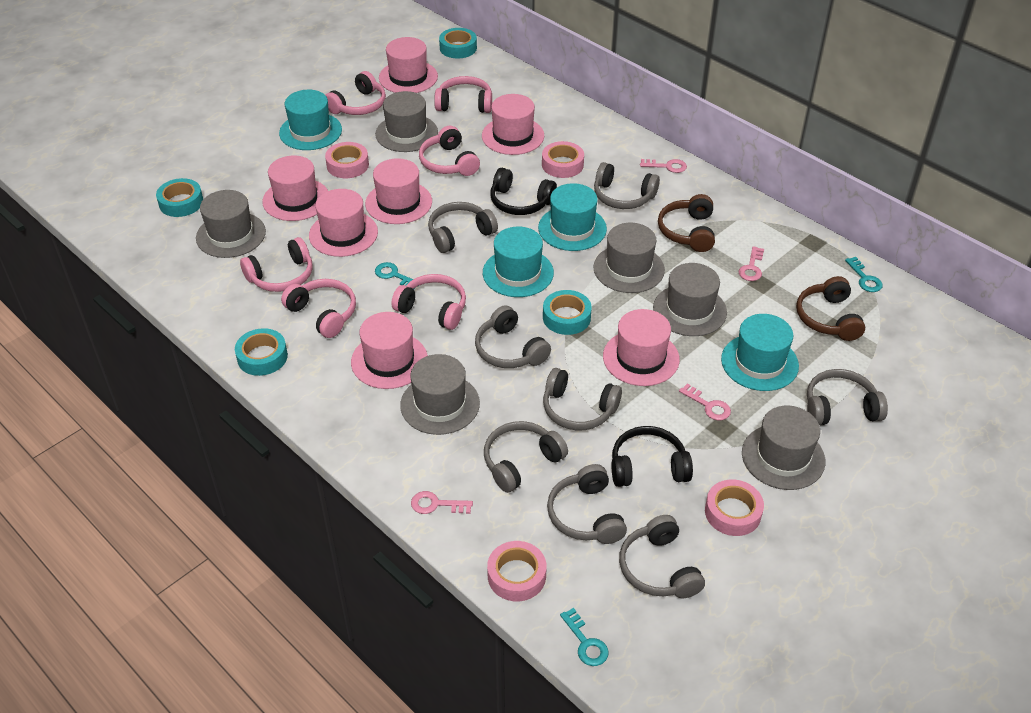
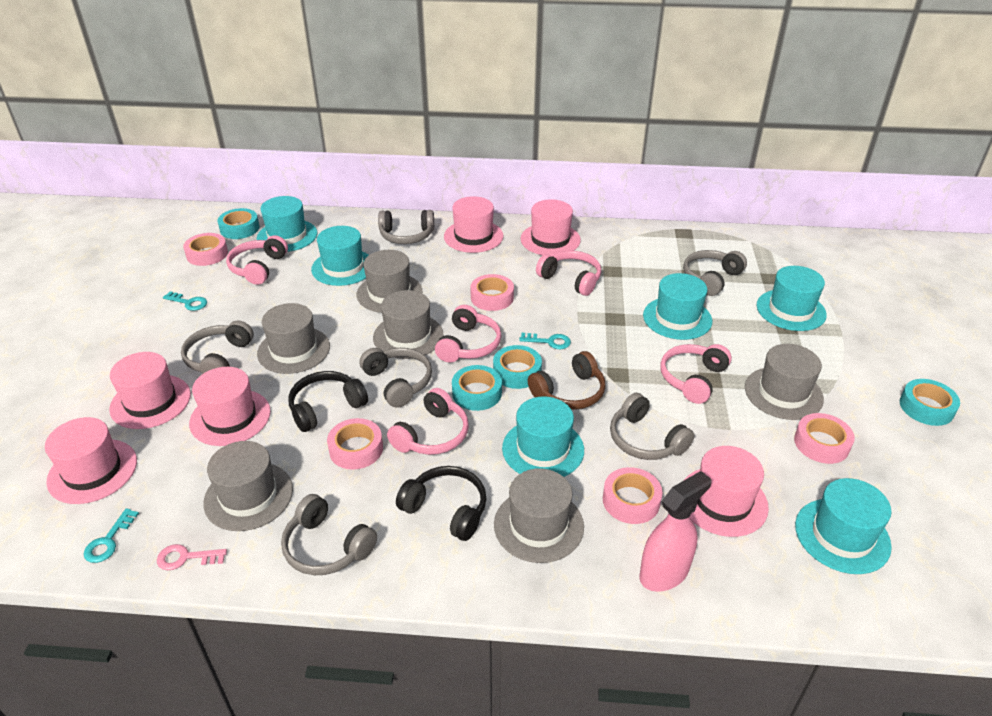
brown headphones: [658,194,715,252] [796,276,865,341] = 2 -> [528,351,605,410] = 1
grey headphones: [428,202,498,253] [475,305,551,368] [484,421,568,493] [543,368,622,430] [547,464,627,544] [594,162,660,209] [619,515,705,598] [807,369,888,425] = 8 -> [181,321,254,374] [281,494,377,575] [360,348,432,408] [378,210,434,244] [610,393,694,460] [683,250,747,296] = 6
pink hat: [262,156,328,221] [309,189,378,257] [351,312,428,389] [365,158,432,224] [379,37,438,93] [482,94,544,155] [603,309,680,386] = 7 -> [45,417,137,504] [109,352,191,429] [189,367,271,446] [444,196,503,253] [521,199,581,256] [684,446,769,537] = 6
pink headphones: [240,237,313,292] [281,279,356,338] [326,71,386,115] [391,274,466,330] [419,126,480,176] [434,76,492,113] = 6 -> [226,235,288,285] [387,388,469,455] [435,305,501,363] [536,251,601,296] [661,344,732,404] = 5
pink key: [411,491,473,514] [640,159,687,173] [679,383,731,420] [739,246,764,281] = 4 -> [157,544,227,570] = 1
pink spray bottle: none = 0 -> [640,471,711,592] = 1
pink tape: [325,142,369,178] [487,541,546,601] [542,141,584,178] [705,480,764,536] = 4 -> [183,233,228,266] [327,418,383,470] [470,274,514,311] [603,467,662,524] [794,413,855,464] = 5
turquoise hat: [279,90,342,150] [483,227,554,297] [538,183,607,251] [721,314,799,391] = 4 -> [257,196,317,252] [311,226,369,286] [502,396,584,477] [643,273,712,340] [757,266,827,331] [795,478,892,574] = 6

